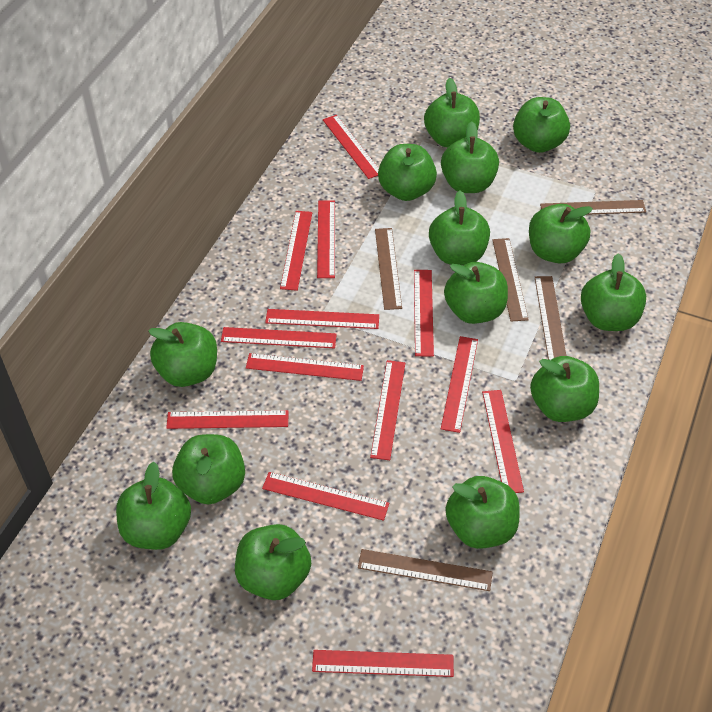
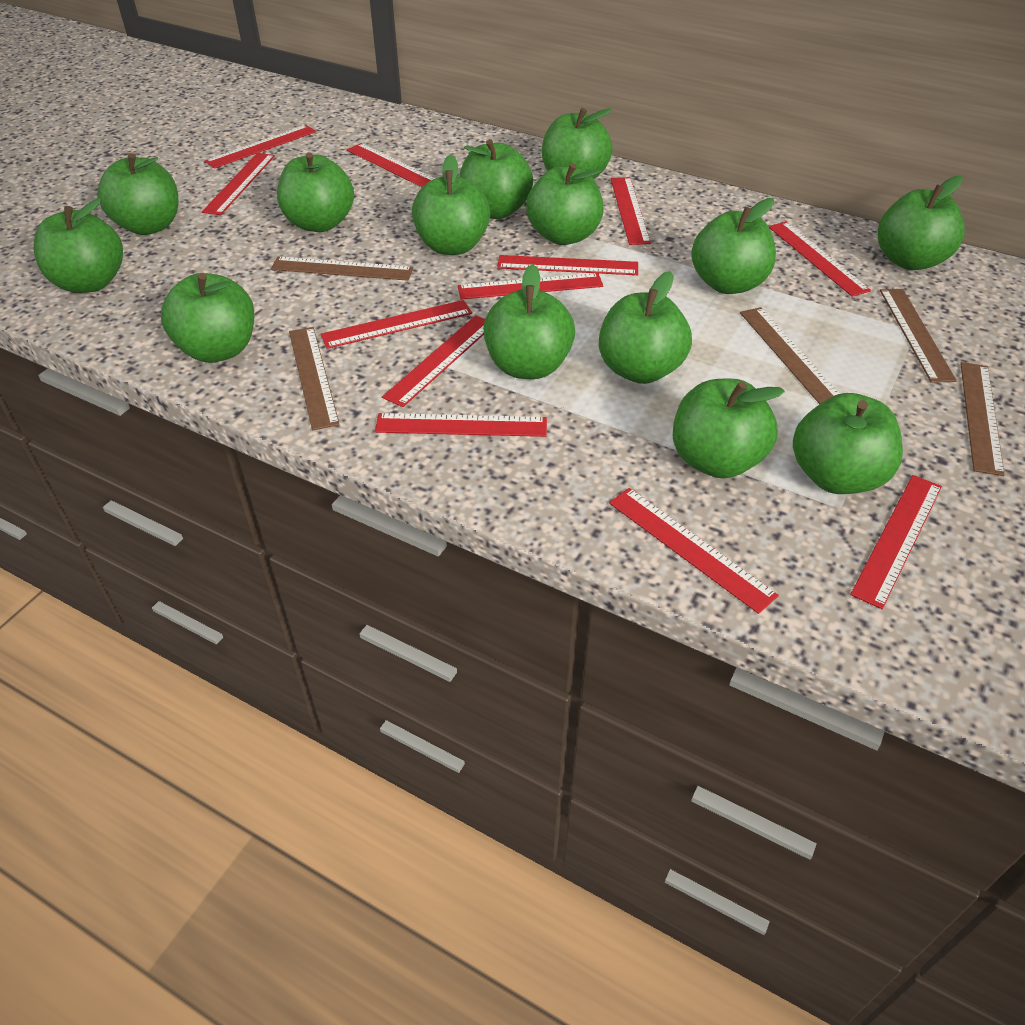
red ruler: [166,410,289,429] [221,327,337,348] [246,353,364,381] [262,472,389,521] [265,309,379,329] [280,211,312,291] [312,650,454,677] [317,200,335,278] [323,115,379,179] [370,360,405,460] [414,270,434,357] [441,336,478,433] [482,390,524,493] = 13 -> [202,153,275,215] [205,125,316,169] [320,300,472,349] [347,143,435,187] [375,413,547,437] [382,315,485,407] [458,273,603,300] [497,255,638,275] [609,488,779,614] [611,177,651,245] [768,222,871,297] [850,475,942,609] = 12

